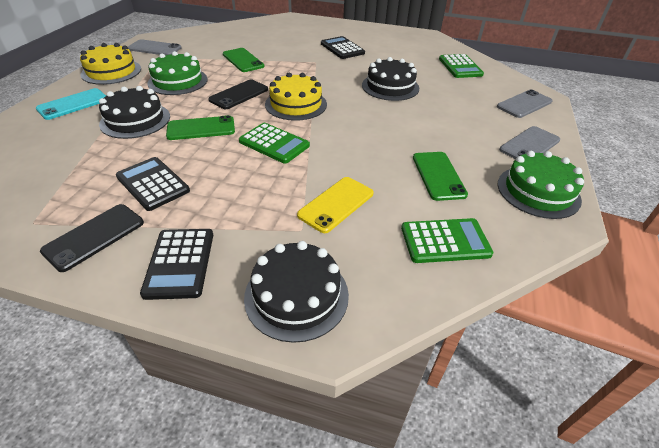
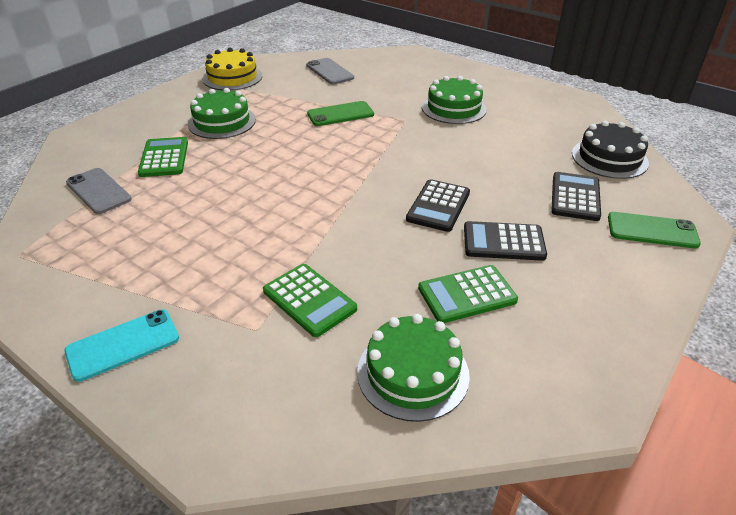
black cake: [99,86,170,139] [244,241,349,343] [362,57,419,101] = 3 -> [572,121,649,179] = 1
black phone: [40,204,144,272] [208,80,268,109] = 2 -> none = 0
green cake: [147,51,208,95] [498,151,584,219] = 2 -> [188,88,256,139] [357,314,470,422] [422,76,487,124] = 3
green phone: [166,115,235,140] [223,48,265,72] [413,152,468,201] = 3 -> [307,101,374,126] [608,212,701,249] = 2
grey phone: [128,39,182,55] [497,89,552,118] [499,126,560,159] = 3 -> [66,168,132,214] [306,58,354,85] = 2
yellow cake: [80,43,141,85] [265,73,327,121] = 2 -> [203,48,262,91] = 1
yellow phone: [297,177,374,233] = 1 -> none = 0

